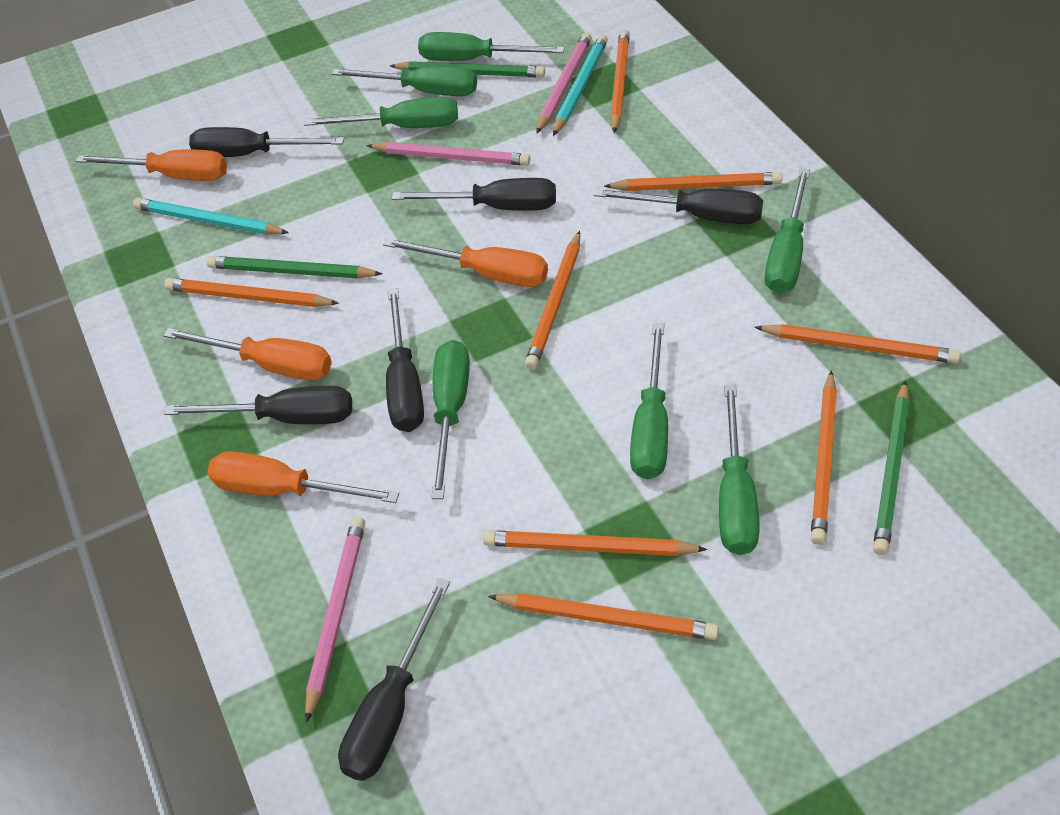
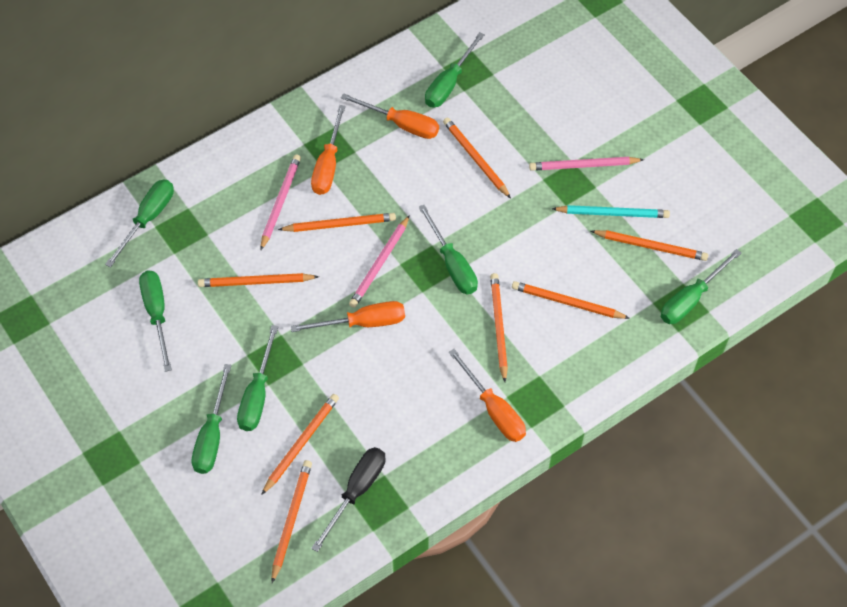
black screwdriver: [164,386,352,424] [189,127,344,157] [338,578,450,781] [386,288,424,432] [392,178,556,210] [594,189,763,224] = 6 -> [311,447,386,552] = 1
green pencil: [207,256,382,279] [390,61,545,77] [873,381,909,555] = 3 -> none = 0
turquoise pencil: [133,198,289,235] [553,34,608,136] = 2 -> [552,205,670,218] = 1

